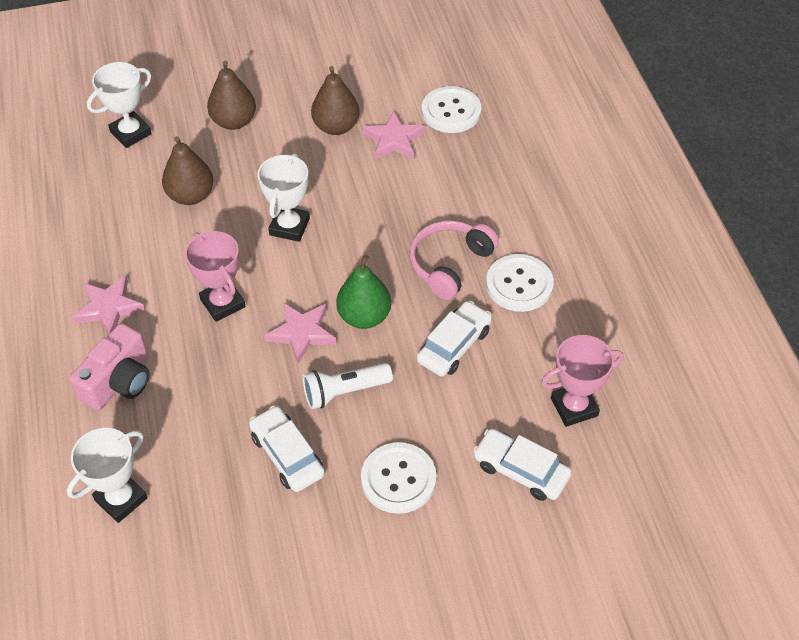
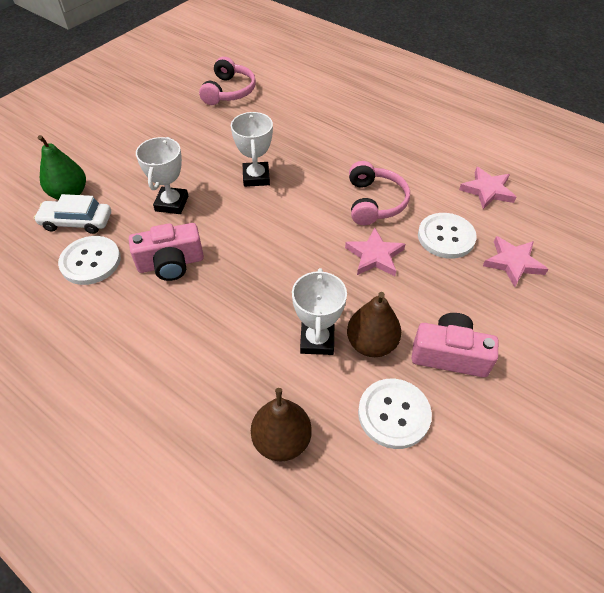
brown pear: [162,136,213,205] [207,60,256,130] [311,66,360,135] = 3 -> [251,388,312,462] [347,292,401,357] = 2
pink camera: [69,323,150,410] = 1 -> [129,223,204,281] [412,313,498,377] = 2
pink headphones: [409,221,499,300] = 1 -> [199,57,256,105] [349,161,410,225] = 2
pink trophy: [185,231,246,322] [541,335,623,427] = 2 -> none = 0
white car: [249,406,325,492] [417,301,492,377] [473,429,571,501] = 3 -> [34,194,111,234] = 1
white flashlight: [303,363,393,409] = 1 -> none = 0

